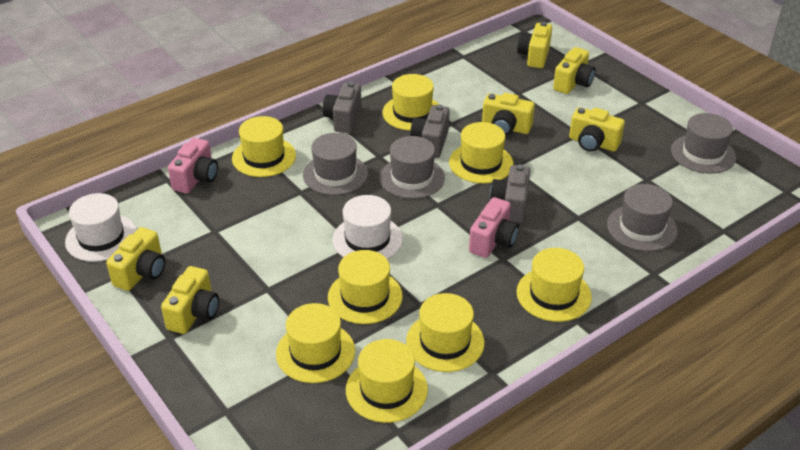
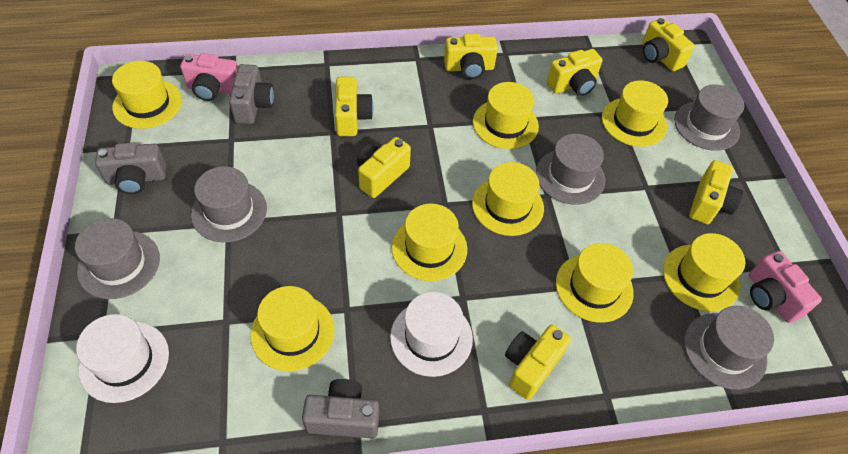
grey hat: [303,133,368,195] [379,136,445,199] [607,184,678,251] [671,113,736,174] = 4 -> [75,218,160,299] [191,166,267,242] [536,134,605,205] [674,84,744,151] [684,306,774,390] = 5
yellow camera: [106,227,165,291] [161,266,219,334] [482,93,535,136] [517,22,552,68] [553,47,595,94] [569,107,625,152] = 6 -> [335,77,373,136] [357,137,411,198] [444,34,498,79] [505,324,571,400] [546,49,603,96] [642,18,695,71] [689,160,743,225] = 7

